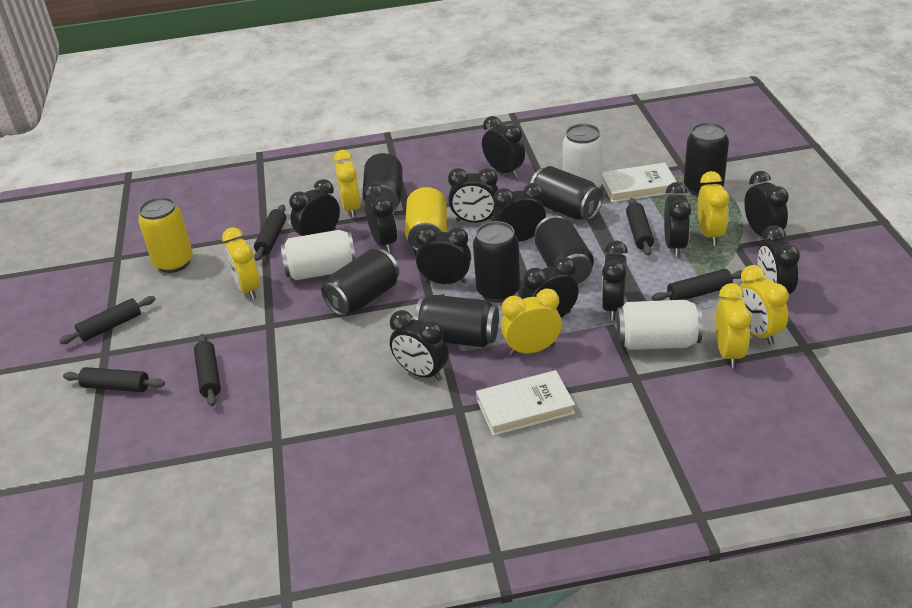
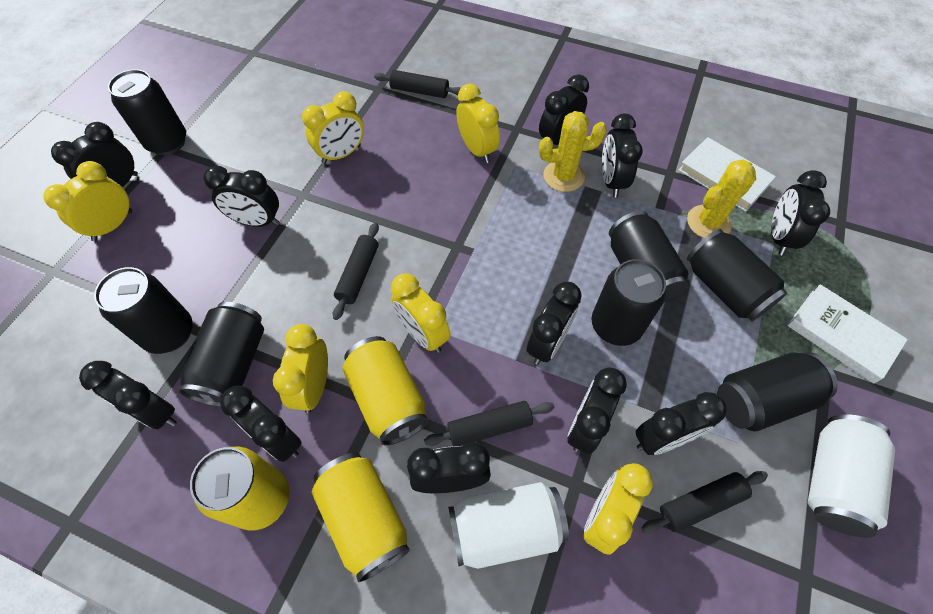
black clock: [289,179,340,236] [363,182,397,252] [390,310,449,381] [415,226,471,284] [448,168,498,223] [482,116,525,178] [493,183,546,242] [522,257,579,318] [602,240,628,320] [664,182,691,257] [744,171,789,240] [758,225,800,294] = 12 -> [51,122,138,187] [79,361,177,429] [204,165,280,227] [220,386,302,462] [407,442,491,493] [526,282,582,365] [539,74,589,145] [567,367,627,454] [602,114,643,197] [636,392,727,455] [771,170,830,256] = 11
black rolling pin: [59,296,155,344] [63,367,165,392] [194,334,221,406] [254,204,286,261] [626,198,654,256] [652,269,743,301] = 6 -> [333,223,379,320] [374,70,461,98] [424,401,555,446] [641,471,768,534] = 4
white can: [281,230,356,280] [563,124,603,188] [617,300,703,350] = 3 -> [448,482,569,569] [808,414,895,538] = 2
yellow cactus: none = 0 -> [539,111,607,192] [687,160,756,238] = 2
yellow can: [138,197,193,273] [405,187,447,251] = 2 -> [190,447,289,531] [312,452,410,582] [342,336,428,446] = 3

